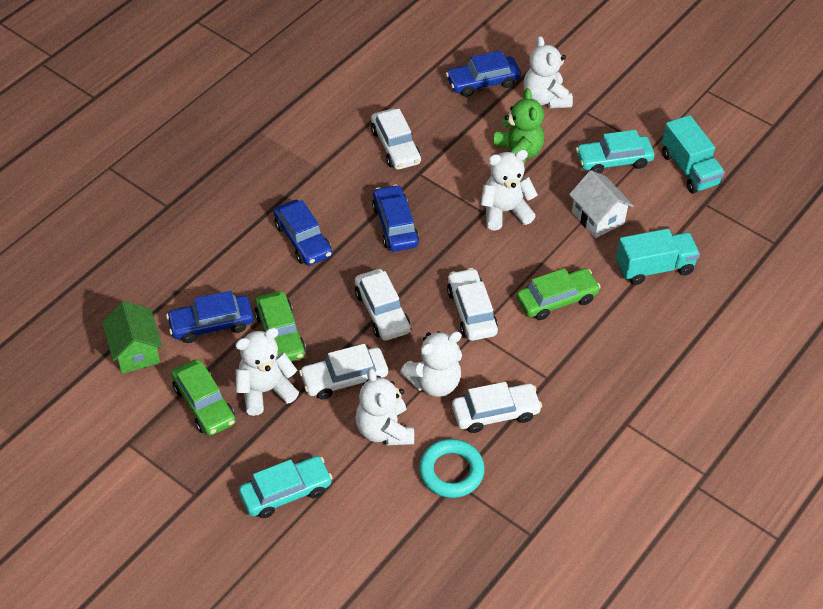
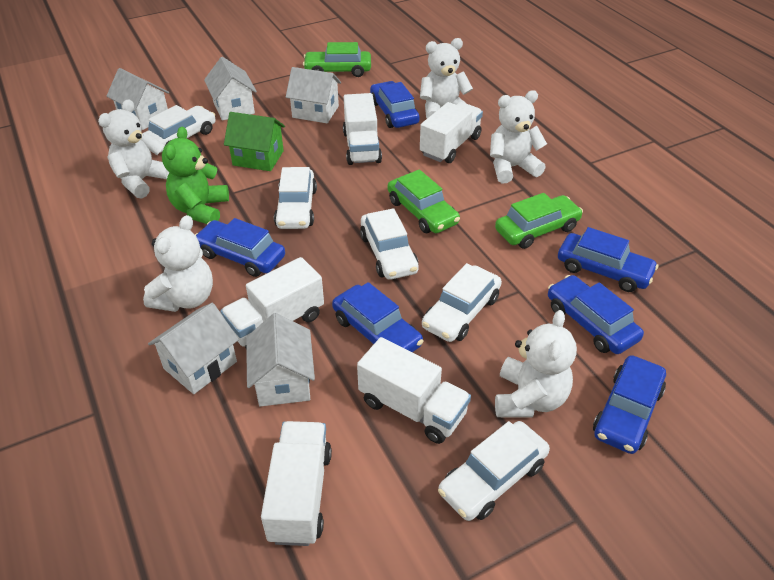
blue car: [166,291,253,343] [273,200,332,266] [372,184,419,251] [446,51,521,97] = 4 -> [195,218,285,277] [332,282,423,352] [370,81,420,128] [548,275,644,354] [558,227,658,292] [593,355,666,454] = 6
turquoise car: [239,456,333,518] [576,130,655,174] = 2 -> none = 0
turquoise ring: [419,439,485,498] = 1 -> none = 0
turquoise truck: [616,229,700,285] [662,115,725,194] = 2 -> none = 0
white house: [569,170,634,238] = 1 -> [106,68,169,130] [148,303,239,394] [204,57,257,120] [246,313,315,407] [286,67,341,123] = 5
white truck: none = 0 -> [220,257,324,348] [261,421,332,546] [343,93,382,165] [357,337,471,444] [420,102,483,163] = 5

